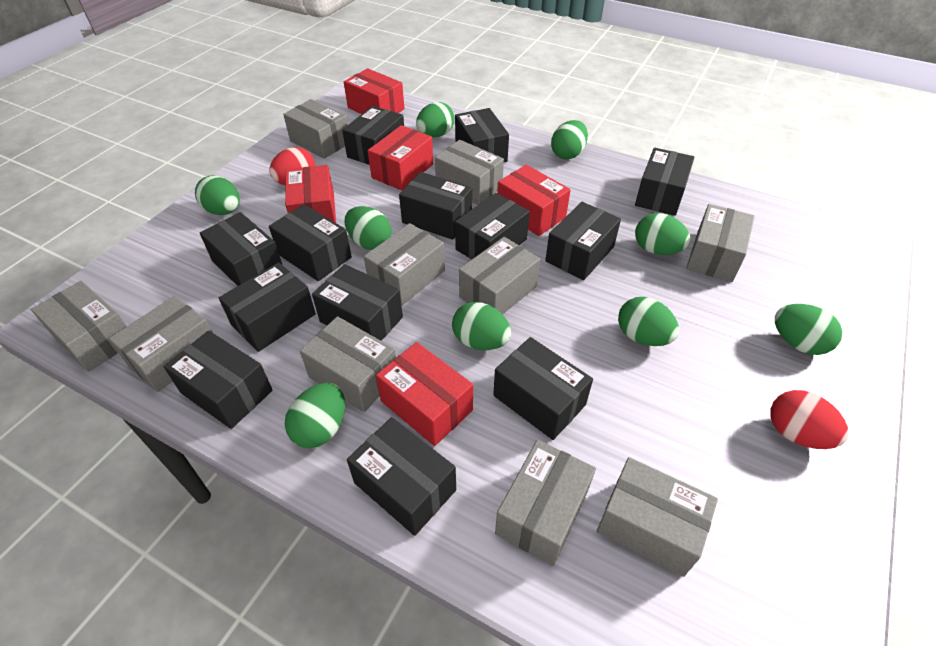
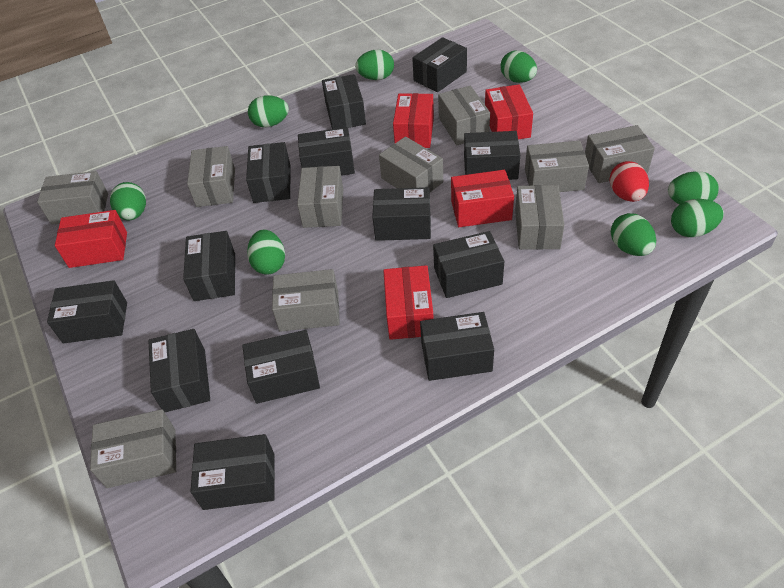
green egg: [195,175,240,215] [285,383,345,448] [345,206,392,250] [416,102,455,137] [452,302,511,350] [551,120,588,159] [618,297,679,346] [635,213,691,255] [775,304,842,355] = 9 -> [110,182,146,220] [247,229,285,275] [248,95,289,127] [355,50,394,80] [501,51,537,83] [611,213,656,256] [668,172,719,205] [671,199,724,237] = 8
red egg: [269,147,315,185] [770,390,849,449] = 2 -> [609,161,649,202] = 1

